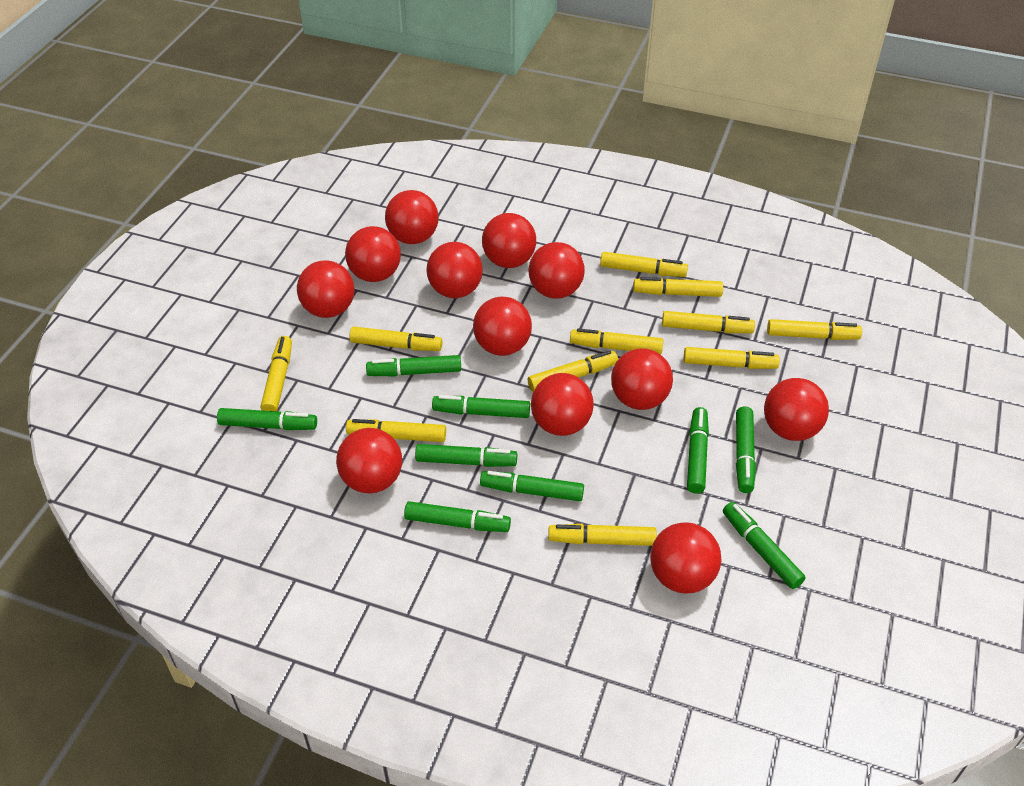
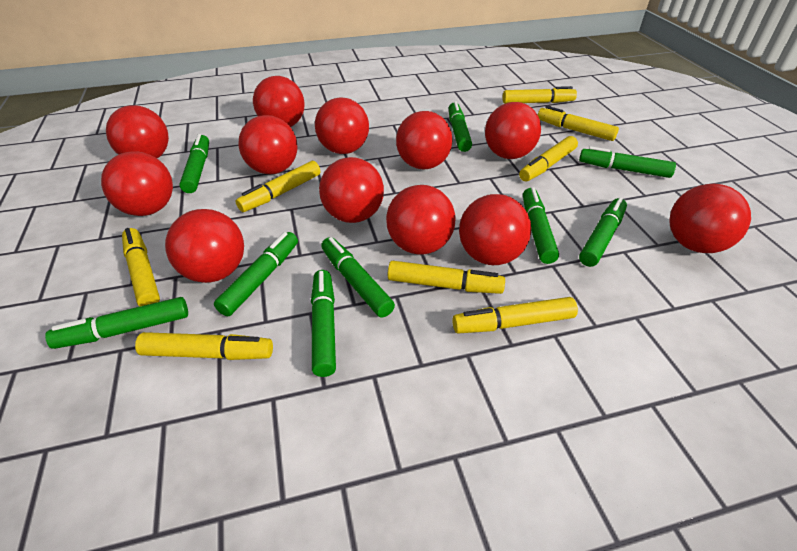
yellow marker: [261,336,292,411] [346,419,446,442] [349,327,442,351] [528,350,618,392] [548,524,657,546] [570,328,663,354] [600,252,688,277] [633,277,723,297] [662,311,755,333] [684,347,780,369] [767,319,862,340] = 11 -> [122,228,160,307] [135,332,273,360] [236,161,320,212] [388,261,505,294] [452,297,578,333] [502,86,577,104] [519,136,578,182] [538,106,619,141] = 8

